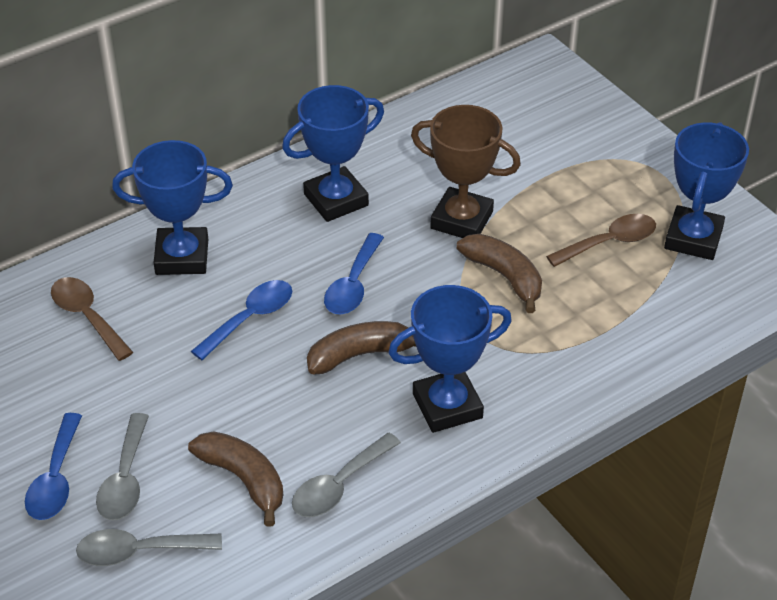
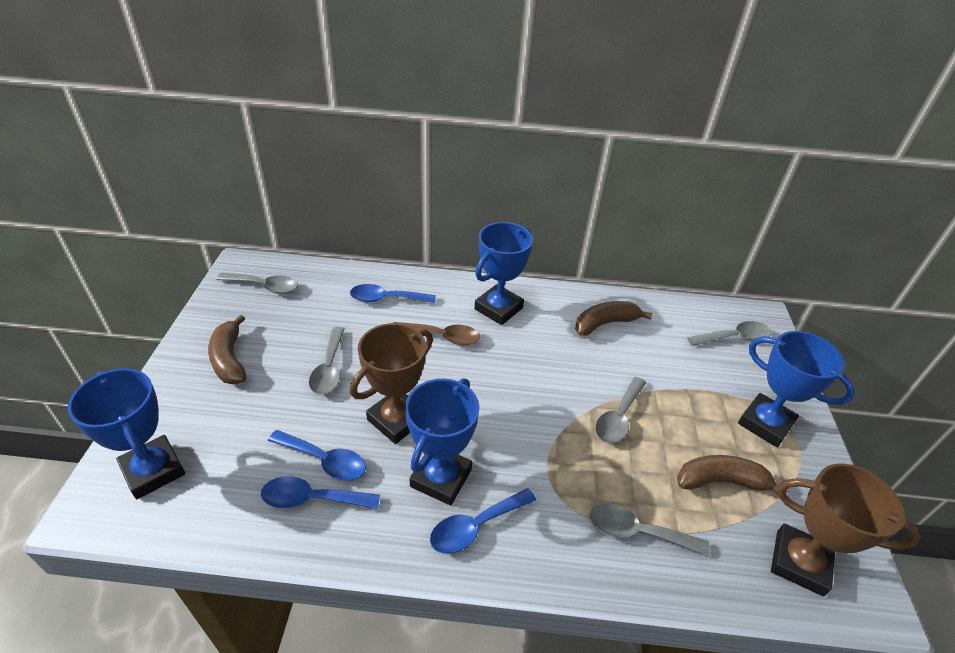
blue spoon: [25,413,82,520] [191,280,292,360] [324,233,384,314] = 3 -> [261,476,380,509] [268,430,366,481] [350,284,436,303] [430,488,536,554] = 4
brown spoon: [51,277,133,361] [546,214,656,267] = 2 -> [393,322,480,345] = 1
brown trophy: [411,105,521,238] = 1 -> [350,323,433,444] [771,463,920,596] = 2
grey spoon: [76,529,222,566] [96,413,149,521] [292,433,401,517] = 3 -> [216,273,298,294] [309,327,345,395] [590,503,710,556] [595,377,646,444] [687,321,772,346] = 5

